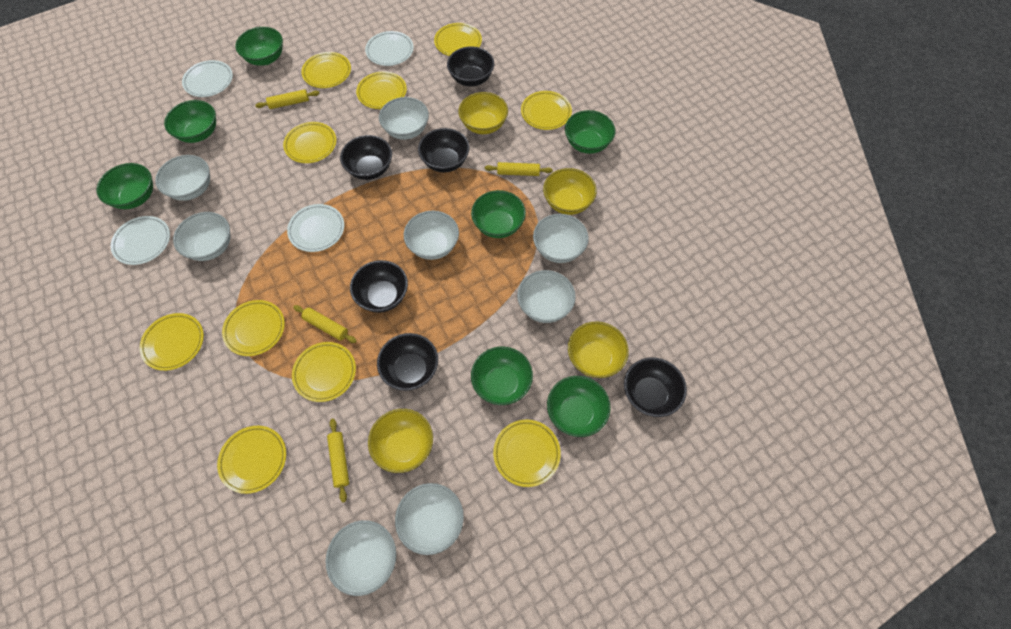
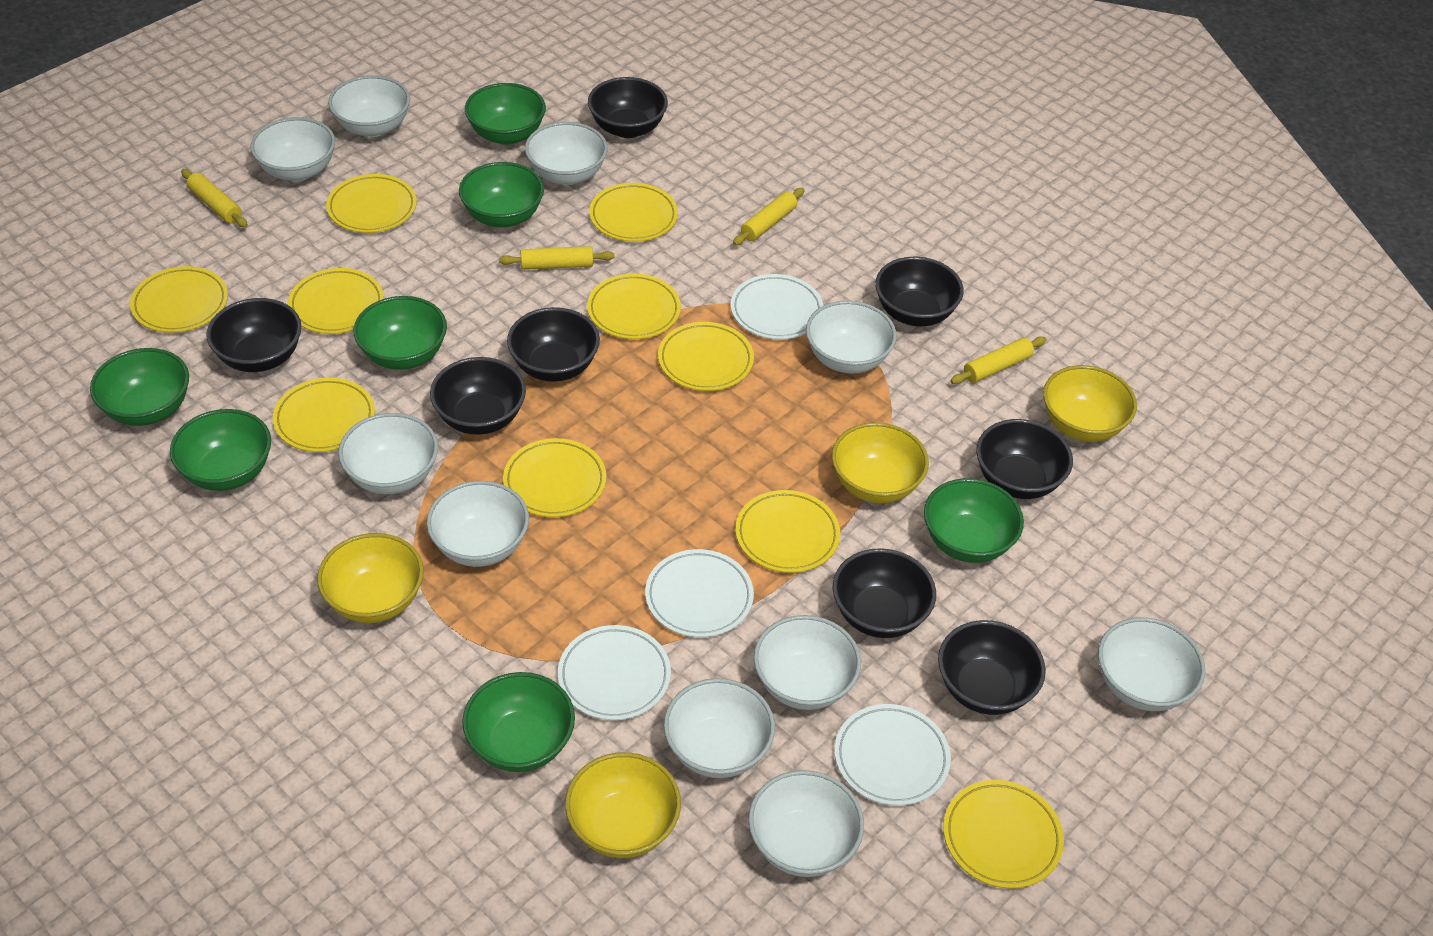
black bowl: [340,135,392,180] [350,260,408,313] [377,333,438,391] [418,128,469,172] [447,47,494,86] [624,357,687,417] = 6 -> [206,298,302,372] [430,357,526,435] [507,307,600,382] [588,77,668,138] [833,548,936,638] [875,257,964,326] [938,620,1046,715] [976,419,1073,499] = 8
white bowl: [155,155,210,201] [173,212,230,261] [325,520,396,596] [379,97,429,140] [395,483,464,555] [404,211,459,260] [517,270,576,323] [533,214,589,263] = 8 -> [250,117,335,181] [328,75,410,137] [338,413,438,494] [427,481,529,567] [525,122,608,185] [664,678,775,778] [748,770,864,877] [754,615,861,710] [806,301,897,373] [1098,617,1205,711] = 10

